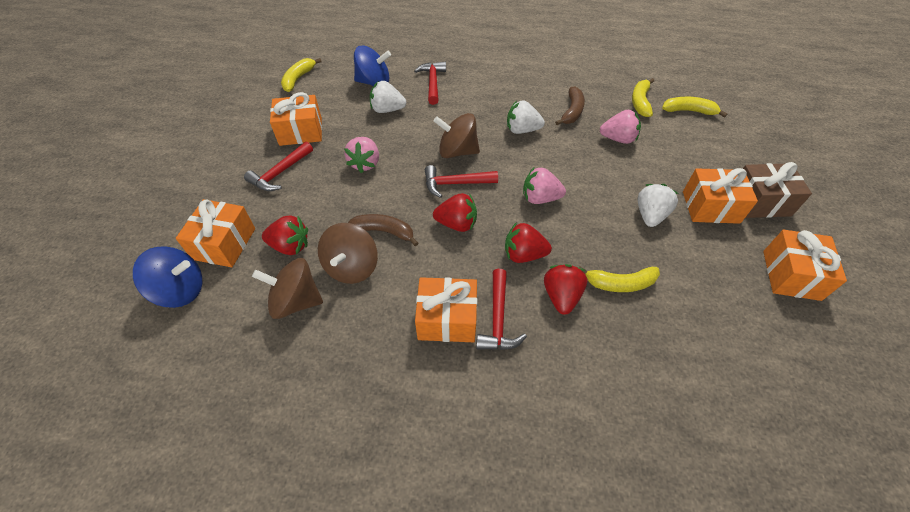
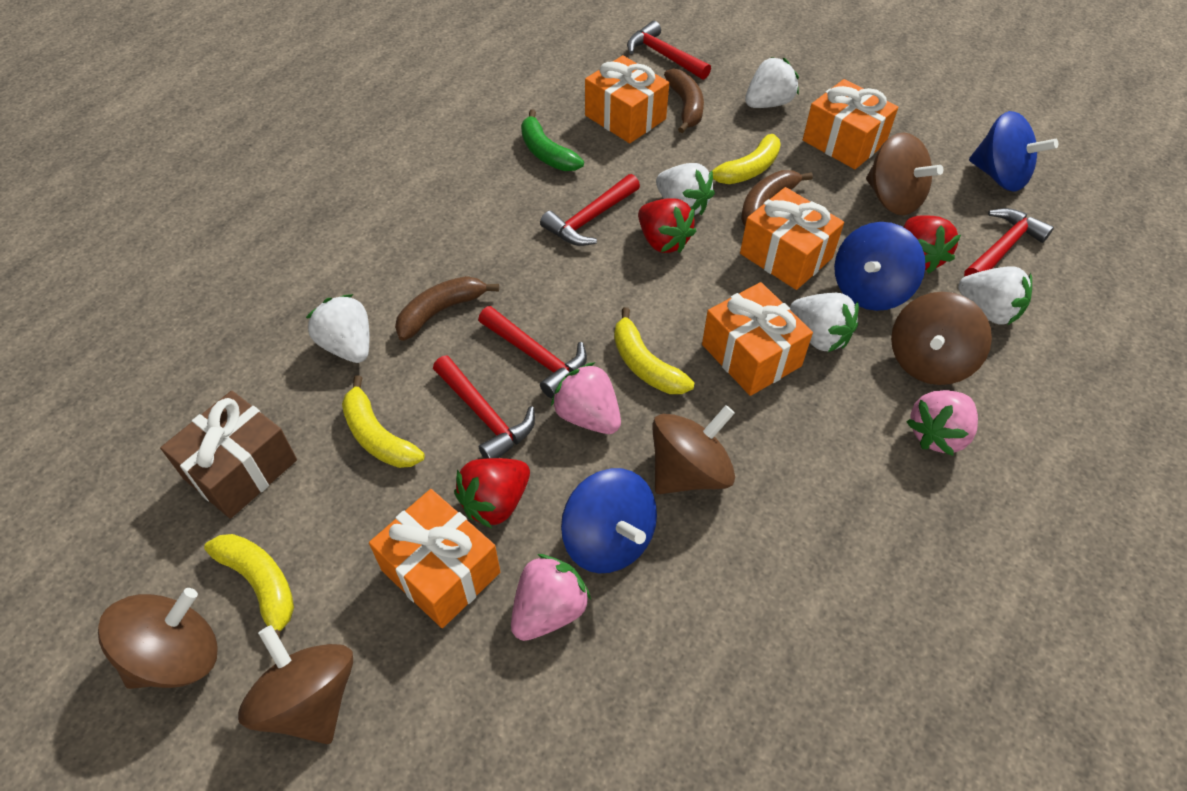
blue spinning top: [133,246,202,308] [354,45,391,86] = 2 -> [561,468,657,574] [834,222,925,311] [969,111,1058,191] = 3
brown banana: [348,214,418,246] [555,87,585,125] = 2 -> [395,276,499,341] [664,68,704,133] [741,170,813,226] = 3
brown spinning top: [252,258,323,319] [318,223,378,284] [434,113,480,158] = 3 -> [98,588,217,689] [238,625,353,744] [652,405,735,494] [866,133,943,215] [891,292,992,385] = 5
green banana: none = 0 -> [521,109,584,171] = 1
red hammer: [244,141,313,191] [414,62,446,105] [425,165,498,198] [476,269,527,350] = 4 -> [433,355,535,459] [478,306,587,398] [540,174,640,246] [627,21,711,80] [964,208,1054,276] = 5
red strawberry: [262,215,308,255] [433,193,477,232] [505,222,552,263] [544,264,587,315] = 4 -> [454,458,530,528] [638,198,696,253] [904,215,961,273] = 3
white strawberry: [370,81,406,113] [507,100,545,134] [638,184,679,227] = 3 -> [306,294,369,363] [656,163,715,215] [745,57,799,108] [790,293,859,352] [958,266,1032,325] = 5

